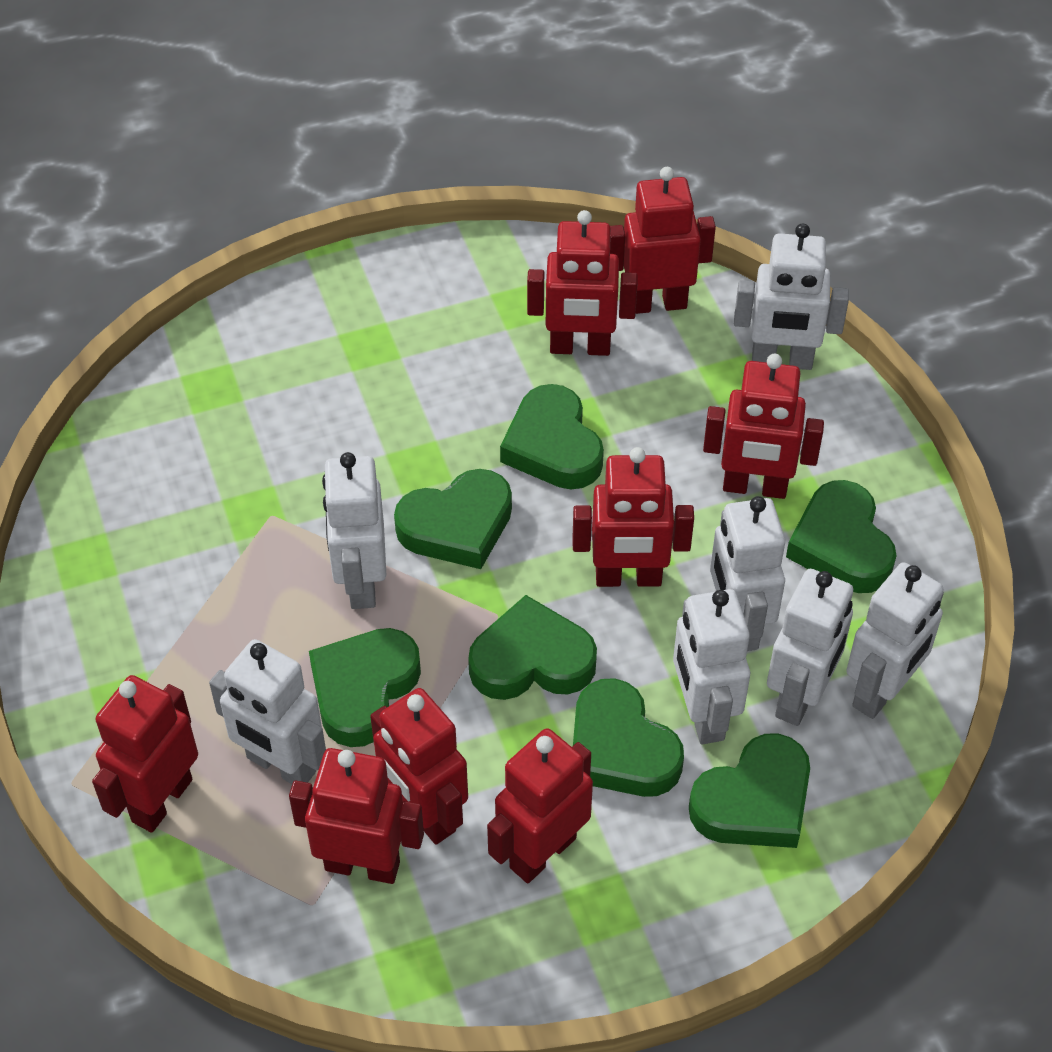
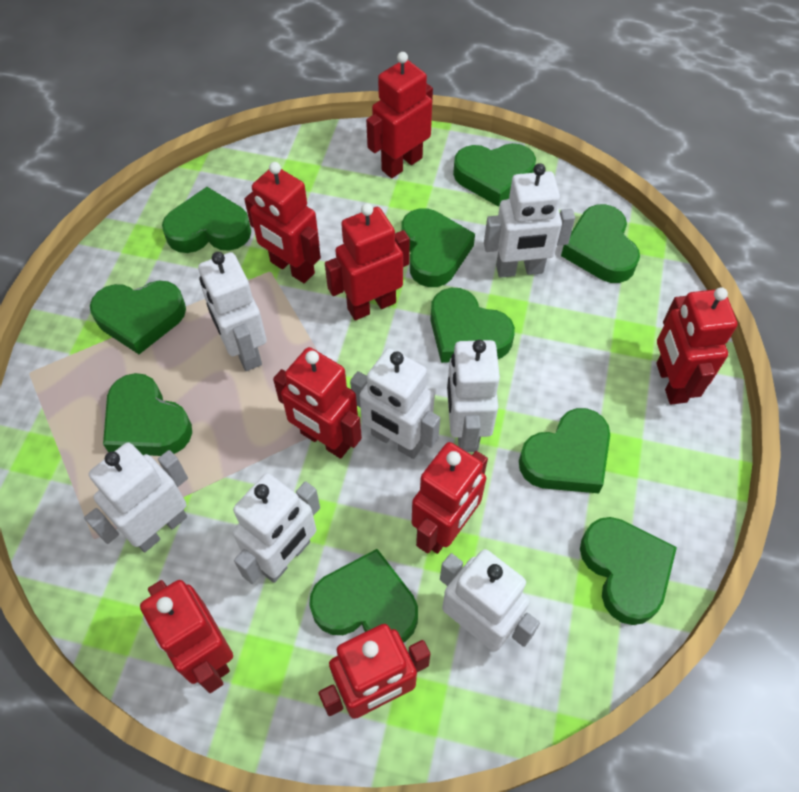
green heart: [309,628,421,747] [394,469,512,569] [468,595,597,700] [500,384,604,489] [573,678,684,797] [689,733,810,848] [786,480,897,593] = 7 -> [90,281,186,354] [103,373,192,456] [162,187,251,253] [309,549,418,643] [401,208,475,287] [430,288,515,363] [453,143,536,207] [519,408,610,493] [561,204,640,283] [580,517,677,625] = 10

